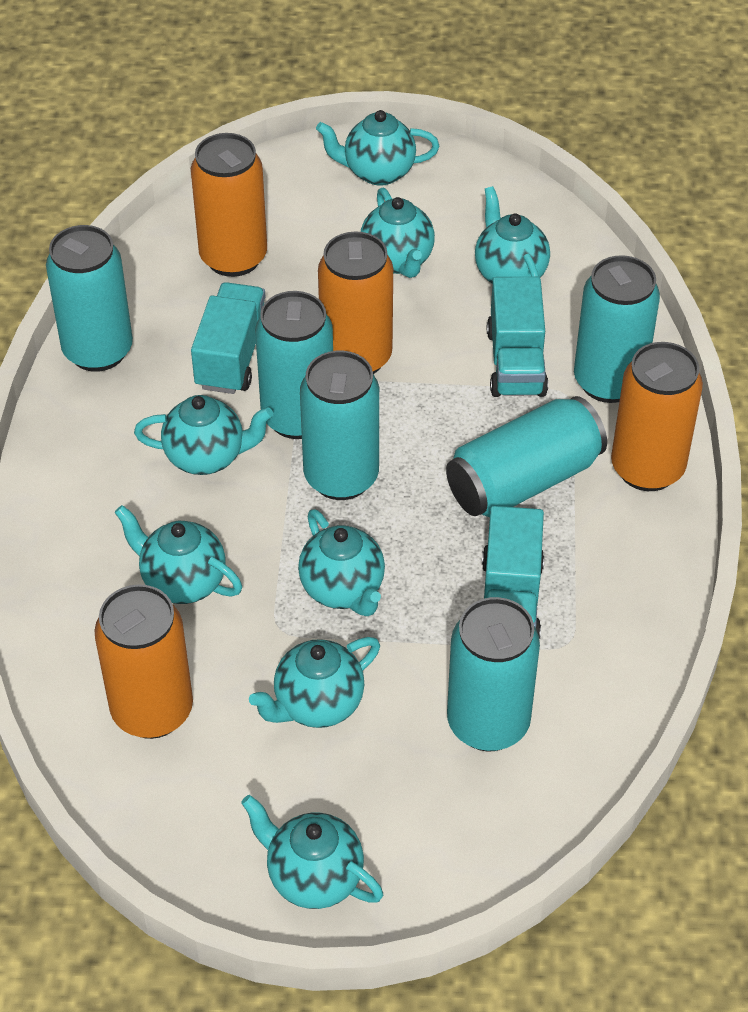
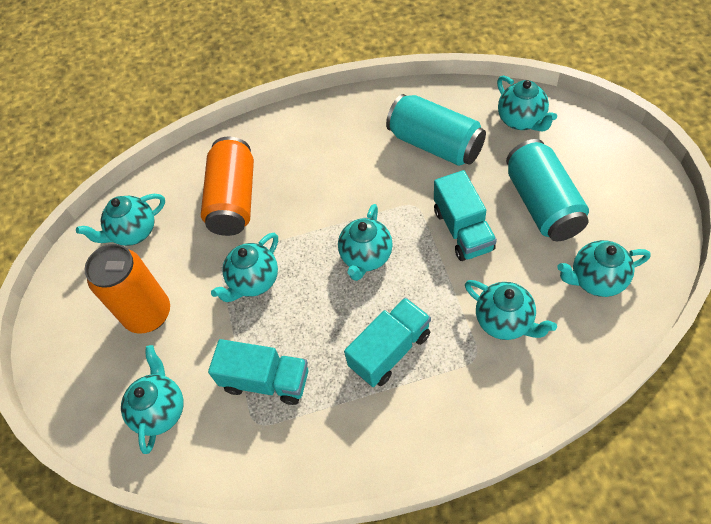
orange can: [94,584,193,739] [191,133,267,277] [318,231,393,374] [611,342,703,491] = 4 -> [85,244,170,334] [201,136,254,236] = 2
turquoise can: [46,225,133,372] [255,291,333,439] [300,351,379,500] [446,396,607,517] [447,597,540,751] [574,255,660,403] = 6 -> [386,94,486,166] [506,139,589,241] = 2
turquoise teapot: [114,505,242,604] [134,395,273,475] [241,795,383,909] [249,637,380,728] [298,509,385,616] [316,110,439,186] [361,187,435,278] [475,186,550,284] = 8 -> [76,194,165,246] [121,345,184,454] [211,233,278,302] [338,204,393,281] [465,280,557,340] [497,76,557,132] [557,240,651,297] = 7

